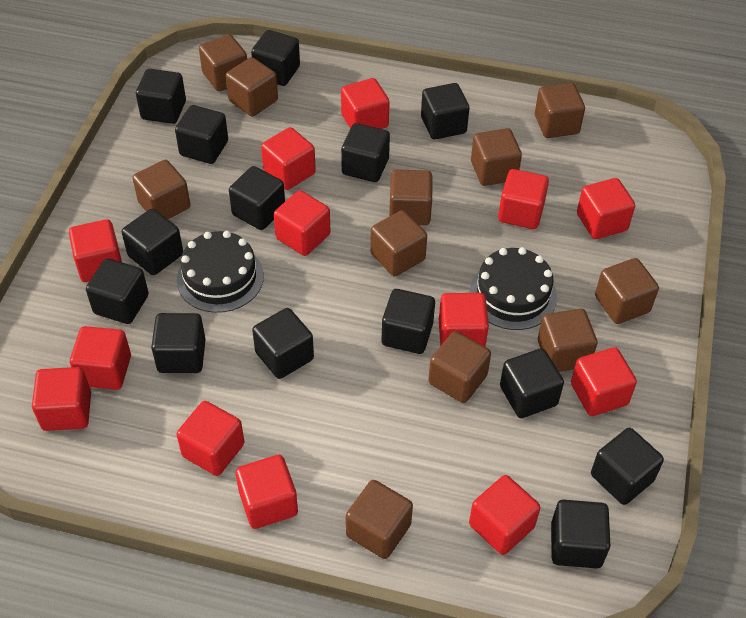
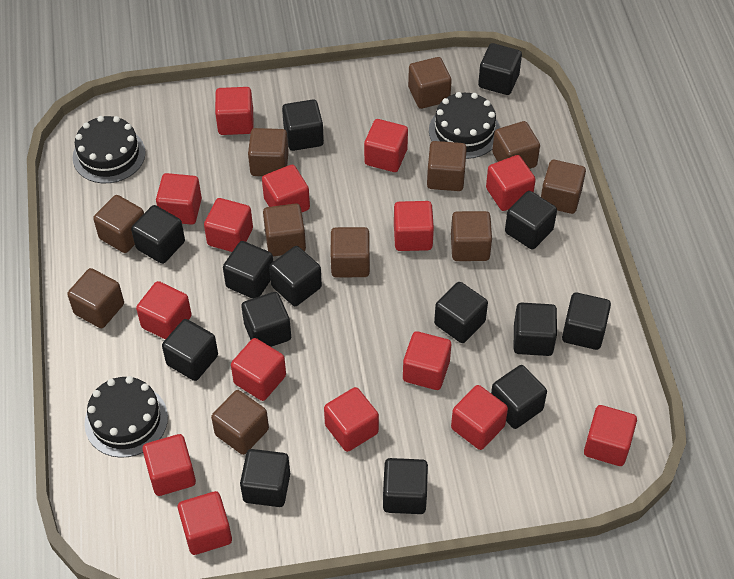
black cake: [177,231,264,313] [469,247,557,330] = 2 -> [73,116,146,183] [84,376,168,458] [429,92,500,159] = 3
red cube: [32,367,91,431] [69,219,122,282] [70,326,131,390] [176,401,244,476] [236,455,298,529] [261,127,316,190] [274,190,330,256] [341,78,390,129] [439,293,489,346] [469,475,540,555] [498,169,549,229] [571,347,637,416] [577,178,635,239] = 13 -> [136,281,192,340] [142,434,196,496] [156,173,202,225] [178,491,232,555] [204,198,253,252] [215,87,253,135] [231,338,286,401] [262,165,310,212] [324,387,379,452] [364,119,408,172] [394,201,434,251] [403,331,451,390] [451,385,508,450] [486,155,536,211] [584,405,637,466] = 15

